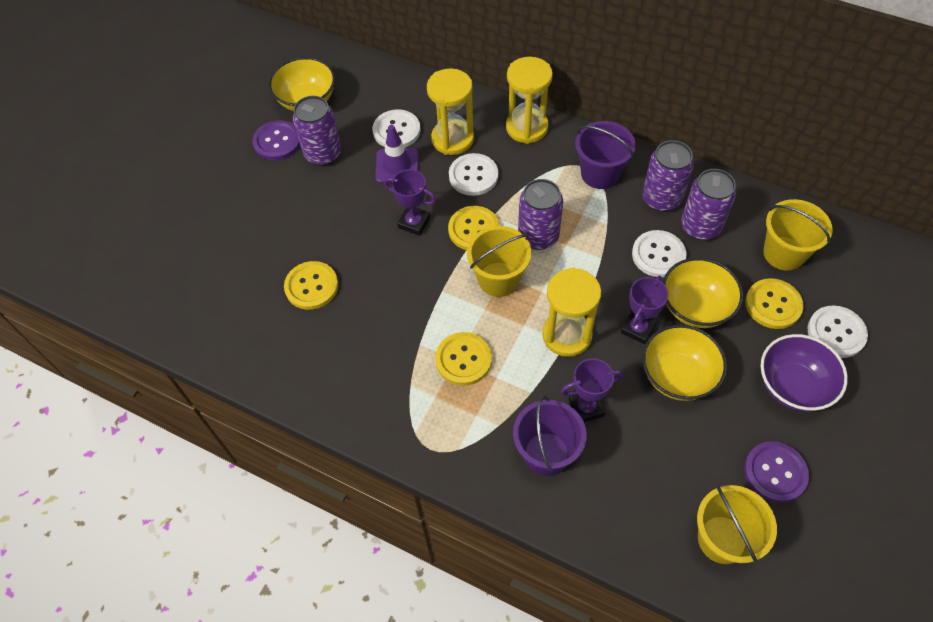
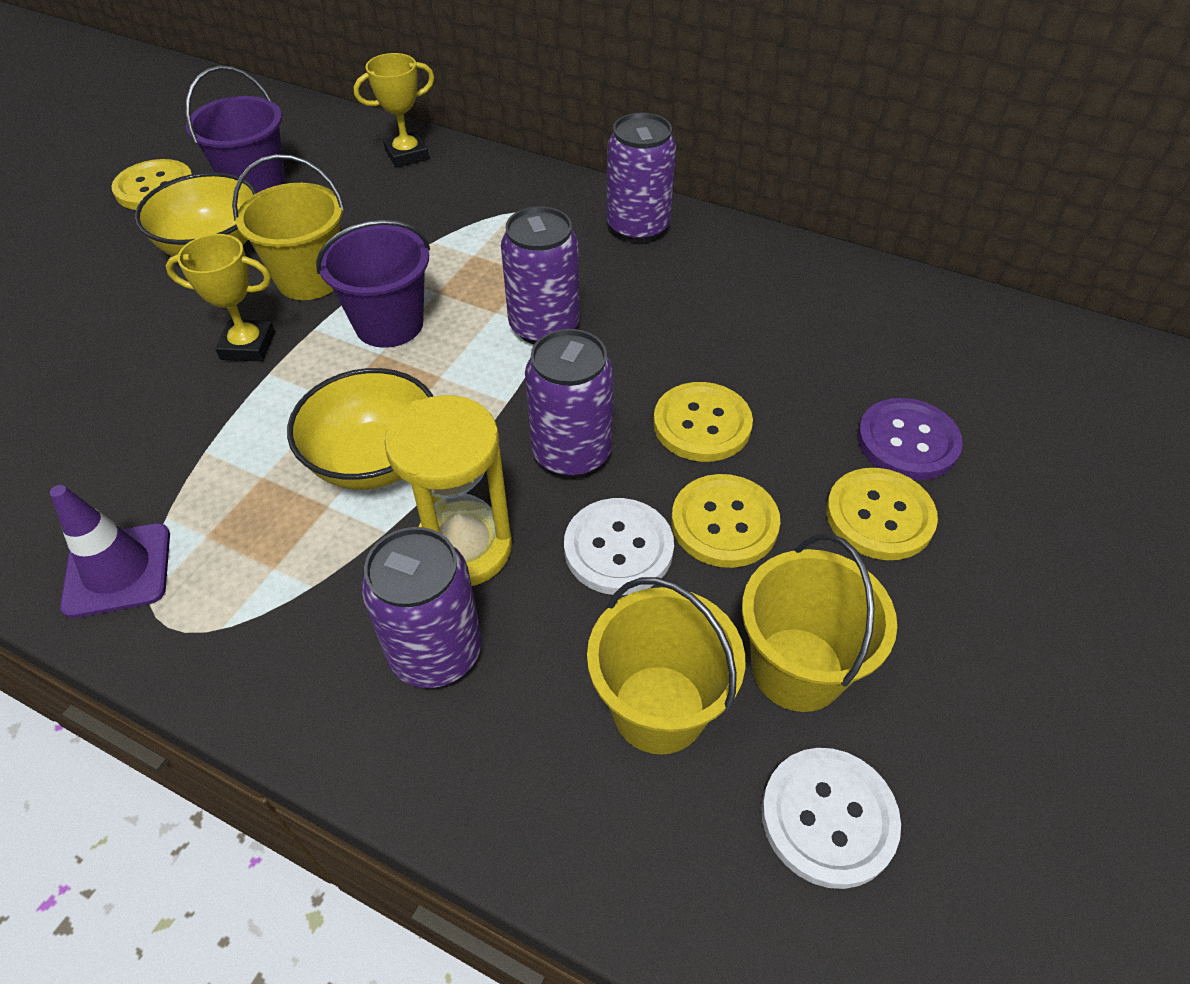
purple bowl: [761,334,848,411] = 1 -> none = 0
purple button: [253,120,300,160] [744,441,809,503] = 2 -> [858,398,963,480] = 1
purple trophy: [384,169,436,236] [561,358,623,422] [621,276,669,344] = 3 -> none = 0
white button: [373,109,421,147] [449,153,498,196] [632,230,686,277] [807,305,868,358] = 4 -> [564,498,674,595] [761,748,901,889] = 2
yellow bowl: [269,57,335,111] [642,325,727,401] [663,258,743,328] = 3 -> [135,172,257,256] [287,368,433,490] = 2
yellow hourglass: [427,69,474,155] [506,57,553,144] [543,267,601,357] = 3 -> [385,395,512,586] = 1
yellow trophy: none = 0 -> [165,234,275,362] [354,53,434,167] = 2

